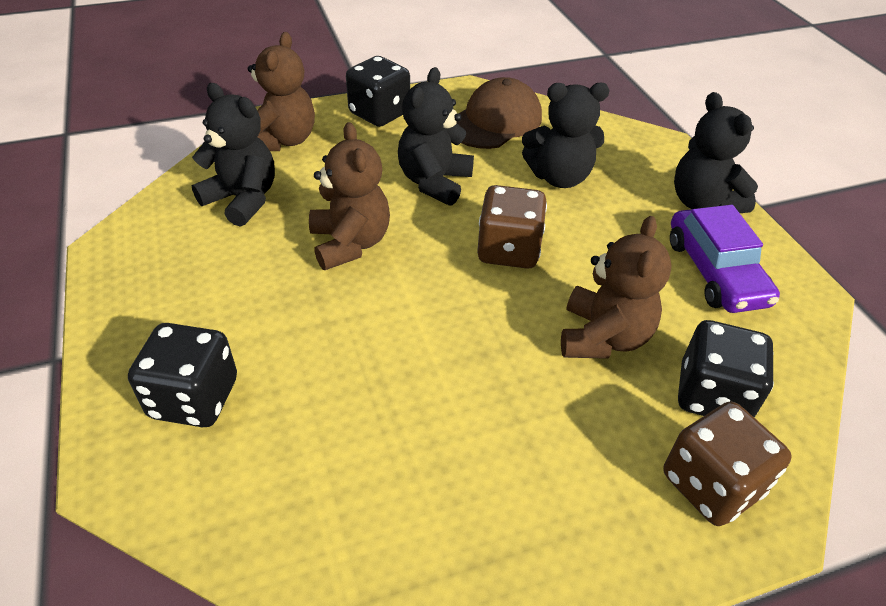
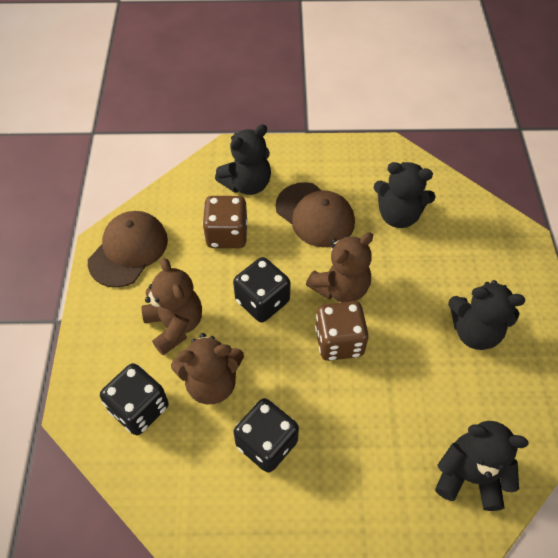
brown cap: [457,77,542,149] = 1 -> [88,211,168,288] [275,182,355,247] = 2
purple car: [670,205,780,313] = 1 -> none = 0

